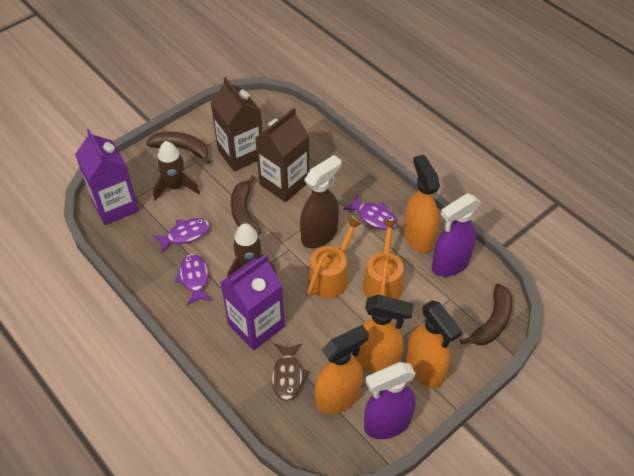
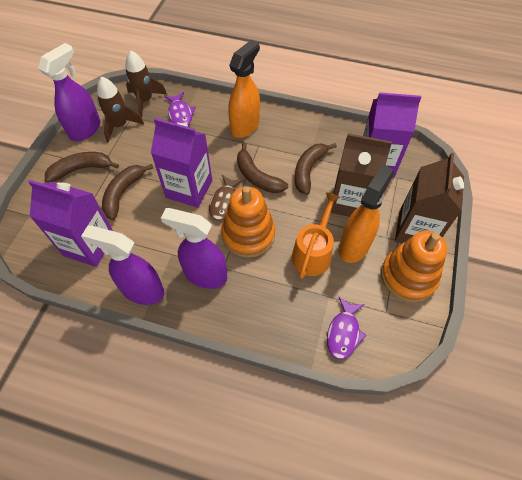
brown banana: [146,132,211,164] [231,175,262,235] [460,284,512,345] = 3 -> [45,152,119,183] [102,164,153,220] [237,143,288,193] [295,143,337,195] = 4
brown spray bottle: [300,155,341,248] = 1 -> none = 0
orange spray bottle: [315,325,369,414] [353,294,414,373] [404,154,440,253] [406,300,463,388] = 4 -> [228,40,260,138] [339,165,394,263] = 2
orange stacking toy: none = 0 -> [221,186,275,258] [381,231,447,302] = 2
orange watering can: [308,217,362,298] [363,220,403,299] = 2 -> [292,192,340,279] = 1
purple carton: [75,129,139,225] [220,254,285,350] = 2 -> [28,180,113,267] [151,118,212,208] [363,92,421,177] = 3
purple fish: [152,218,210,254] [175,254,212,305] [343,194,397,230] = 3 -> [164,92,196,125] [327,297,367,359] = 2
purple spray bottle: [364,362,416,439] [432,193,481,277] = 2 -> [38,43,101,141] [81,225,164,305] [161,208,227,289] = 3

